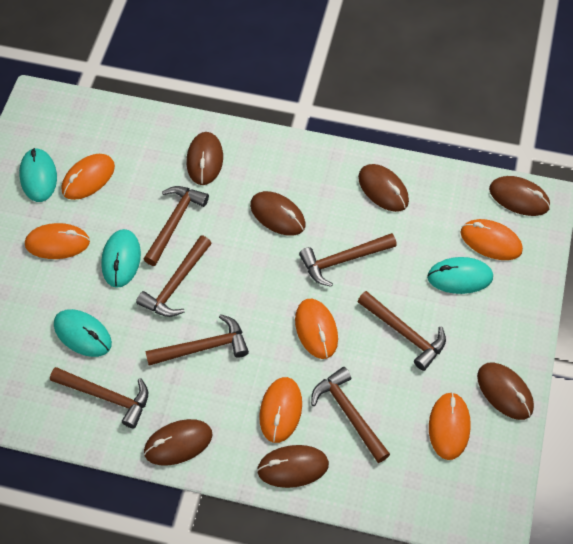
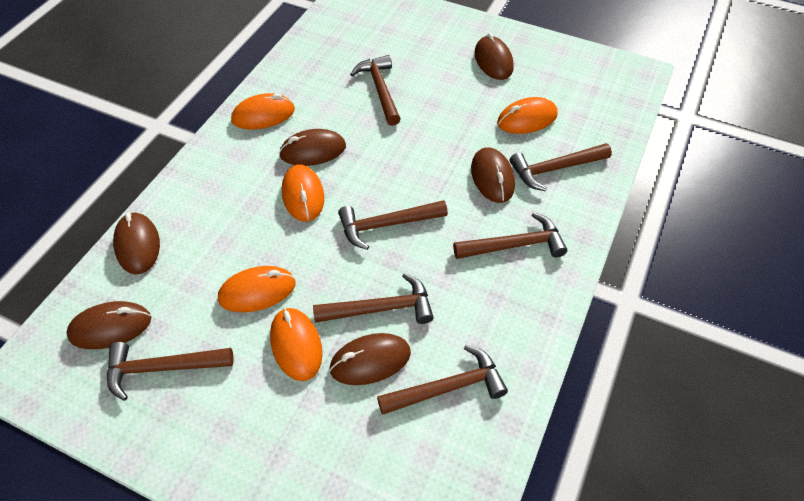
brown mouse: [144,419,213,466] [187,132,223,185] [250,191,306,236] [257,445,329,488] [358,164,409,212] [477,362,534,420] [489,176,550,216] = 7 -> [66,301,151,349] [113,212,160,274] [279,129,346,166] [329,333,411,385] [471,147,515,203] [474,33,514,80] = 6
orange mouse: [25,223,90,259] [62,154,115,200] [259,377,302,443] [295,299,338,359] [429,392,471,460] [460,219,523,260] = 6 -> [218,266,295,312] [231,93,295,130] [270,308,323,381] [282,165,324,221] [497,97,558,134] = 5
turquoise mouse: [19,148,57,202] [54,309,112,357] [101,229,141,288] [427,257,493,294] = 4 -> none = 0

